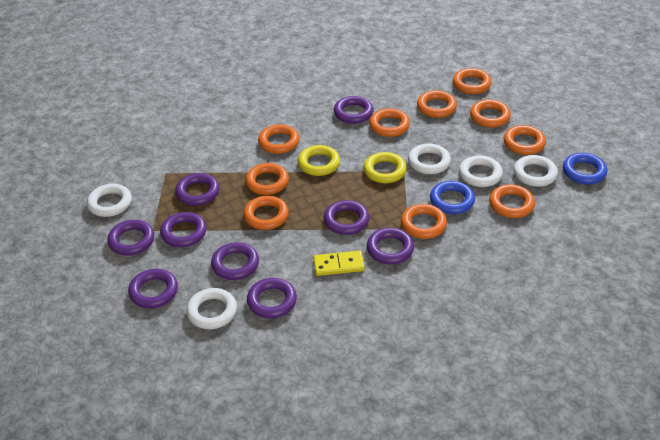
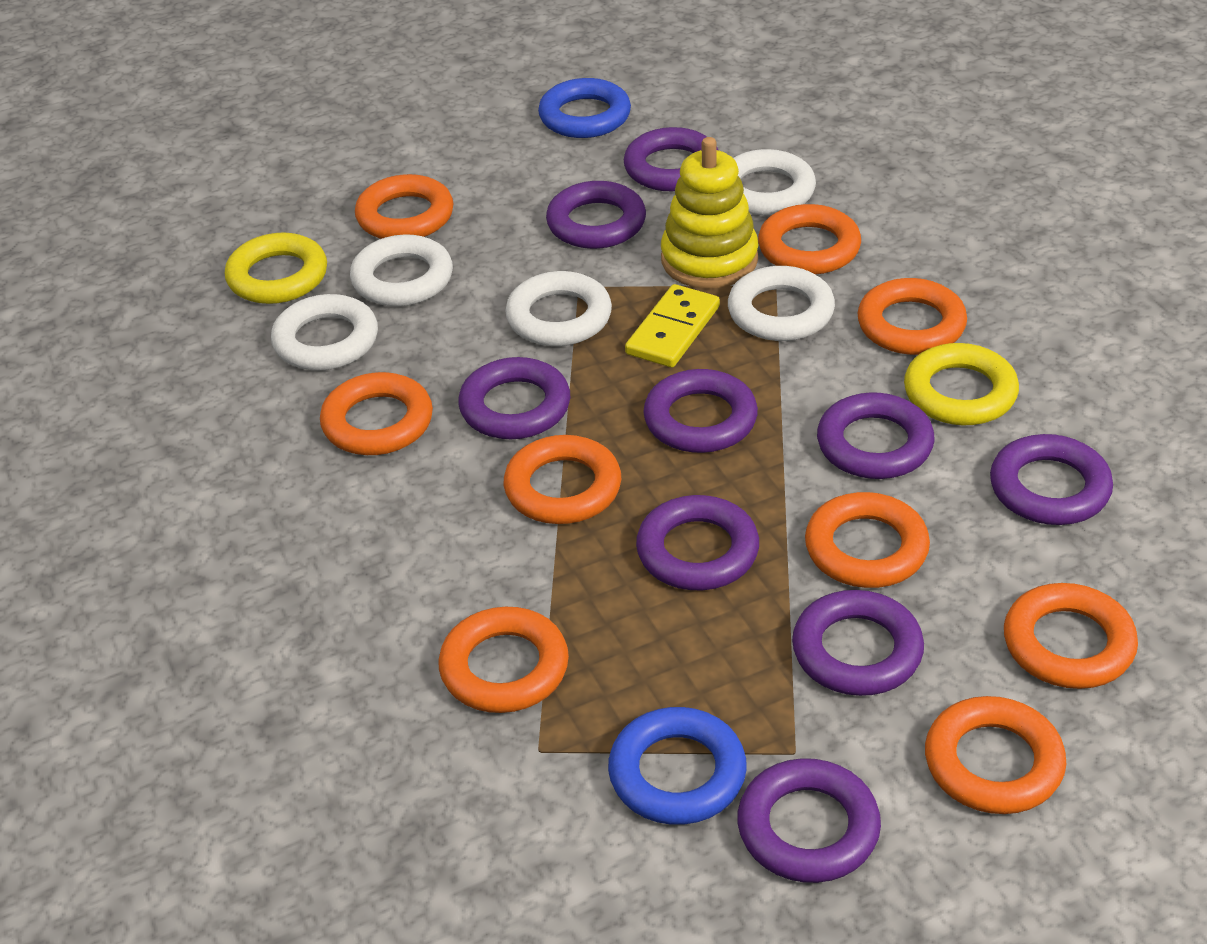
orange ring: [243,196,289,230] [245,163,289,195] [258,124,299,154] [369,108,410,137] [401,204,447,239] [417,90,457,118] [453,68,492,94] [470,99,511,128] [489,184,535,218] [503,125,546,155] = 10 -> [320,372,433,455] [355,174,454,239] [438,607,569,713] [504,435,621,524] [758,204,861,275] [805,492,930,588] [858,278,967,355] [925,696,1066,814] [1004,583,1138,689] = 9
yellow stacking toy: none = 0 -> [661,137,758,289] = 1

